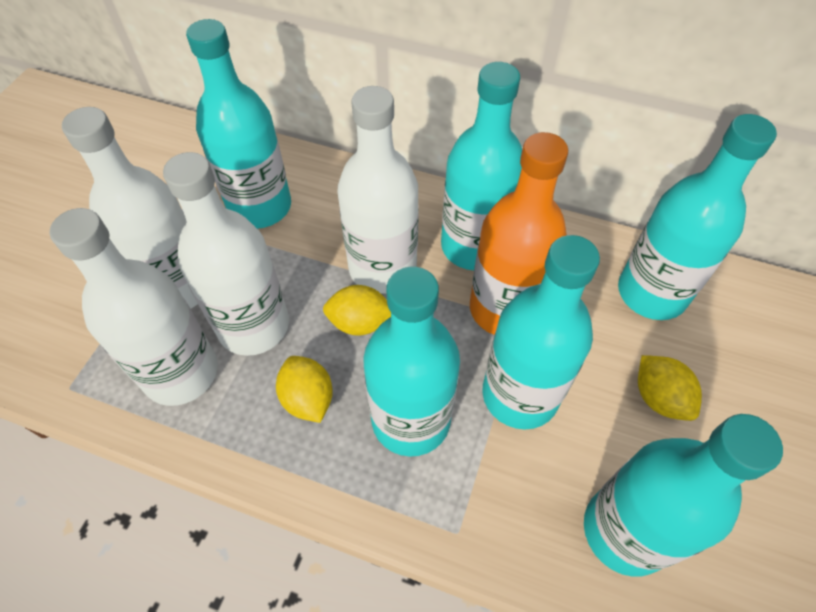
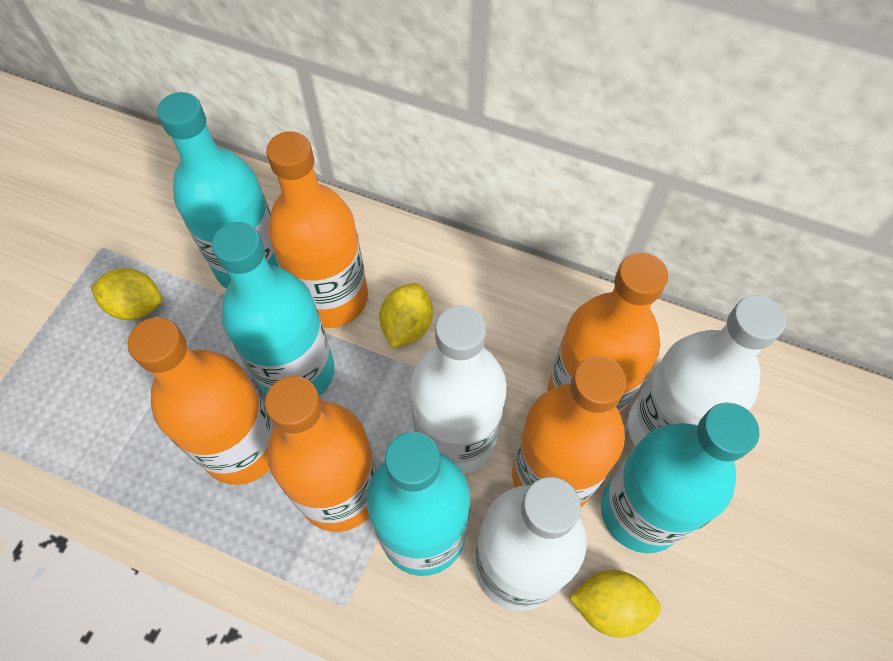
orange bottle: [470,132,568,335] = 1 -> [128,317,275,485] [265,376,377,532] [266,131,368,328] [512,356,627,507] [547,252,668,415] = 5
turquoise bottle: [186,19,291,229] [363,267,460,457] [441,62,522,270] [482,235,600,430] [584,414,783,577] [618,114,777,320] = 6 -> [157,92,279,289] [212,222,334,396] [367,431,470,576] [601,403,760,553] = 4
white bottle: [50,208,218,406] [62,107,198,309] [163,152,289,356] [337,86,419,294] = 4 -> [410,305,507,474] [474,477,587,611] [627,295,786,447] = 3

